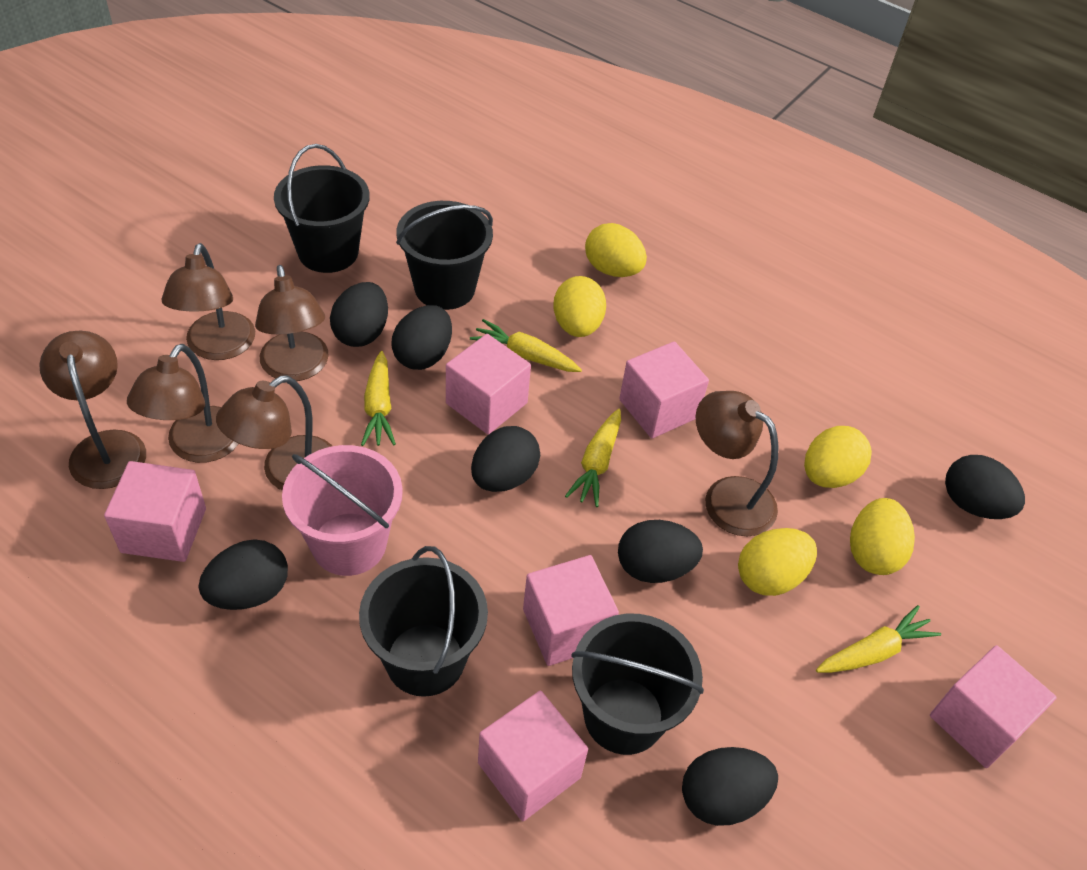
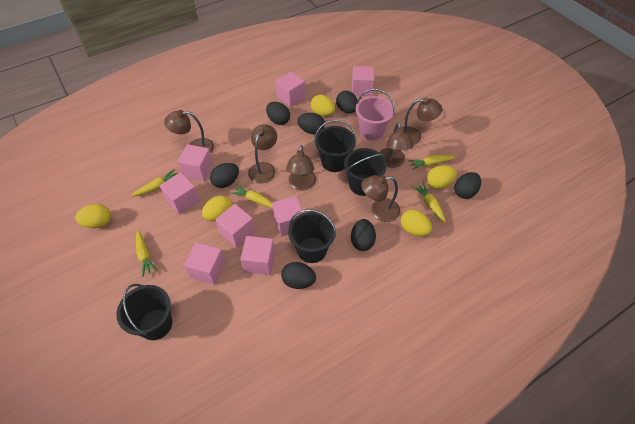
pink cube: [104,461,206,562] [446,334,531,434] [478,691,588,821] [523,555,619,666] [619,341,709,438] [930,645,1057,768] = 6 -> [160,172,200,214] [177,144,213,181] [184,242,225,285] [215,204,255,248] [240,236,275,275] [272,196,303,237] [276,72,305,107] [352,66,374,96] = 8
yellow carrot: [361,351,396,446] [470,319,582,372] [565,409,621,507] [816,605,941,673] = 4 -> [131,169,178,196] [136,230,157,277] [230,184,273,208] [408,155,455,170] [413,182,445,223] = 5

